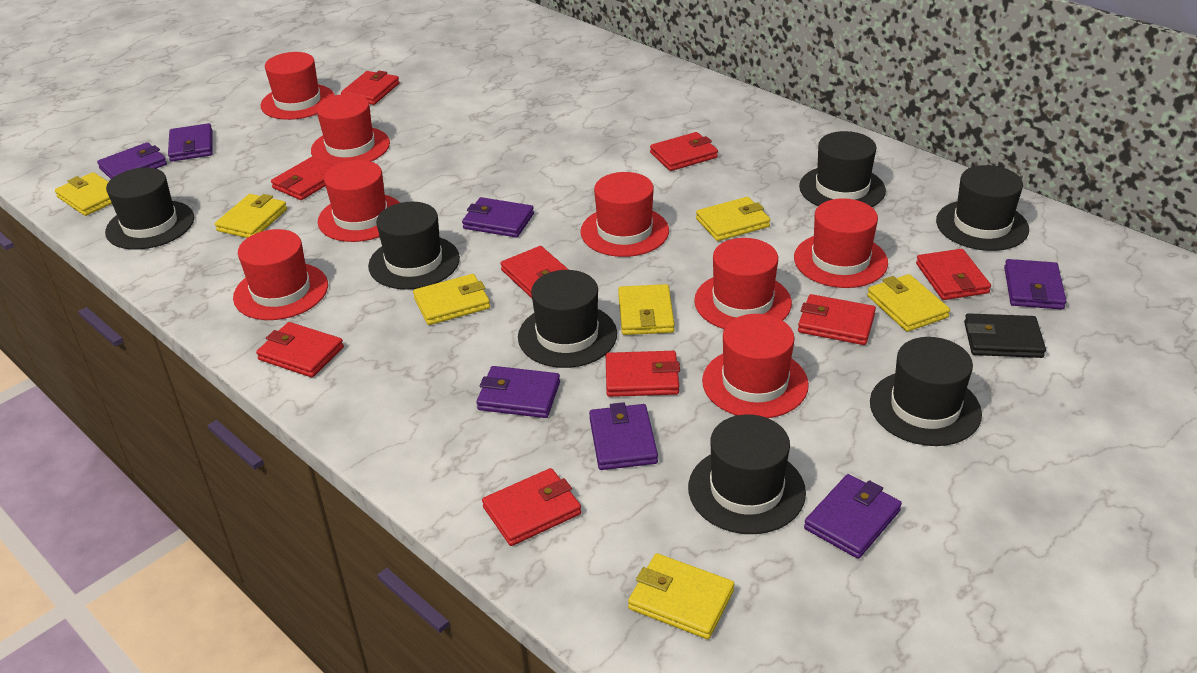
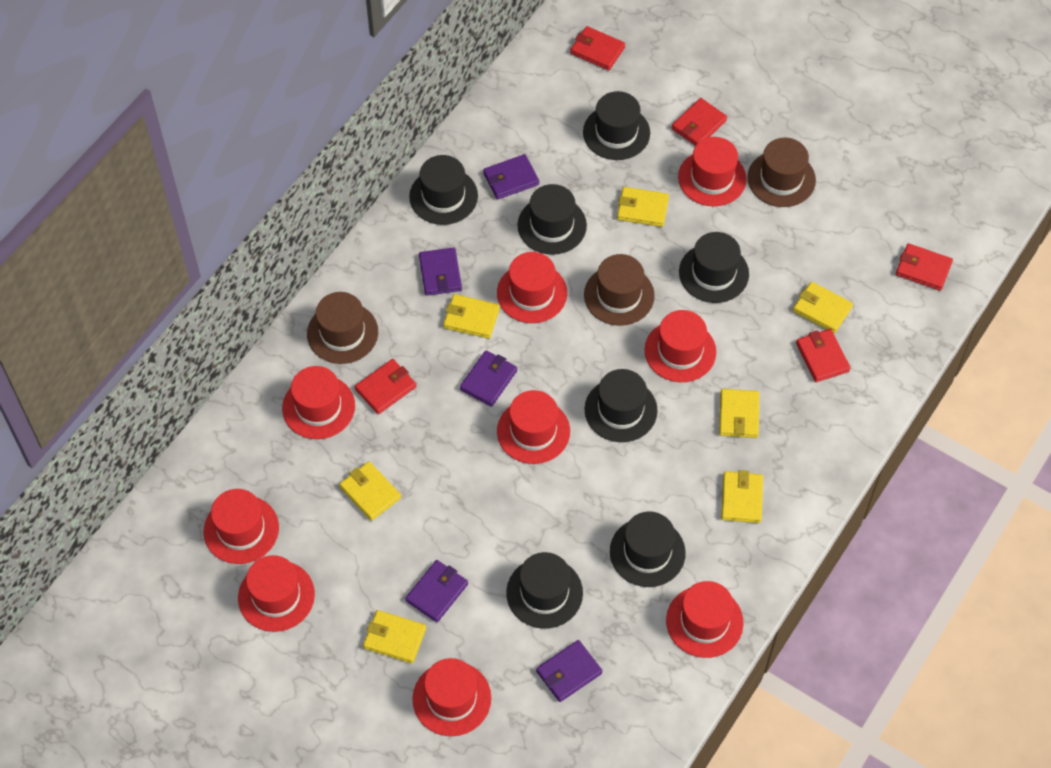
black wallet: [964,313,1046,358] = 1 -> none = 0
brown hat: none = 0 -> [307,292,378,364] [584,254,655,326] [747,138,816,207] = 3
purple wallet: [97,142,167,179] [168,123,212,162] [462,197,534,238] [477,366,560,418] [589,402,658,470] [804,474,902,559] [1004,259,1066,310] = 7 -> [405,560,468,622] [419,247,462,296] [460,351,517,407] [483,154,539,200] [536,640,602,702] = 5
red hat: [233,229,328,320] [261,52,335,120] [311,94,390,166] [318,160,400,242] [580,172,669,257] [694,238,792,329] [702,314,809,418] [794,198,888,288] = 8 -> [203,489,279,564] [238,555,315,632] [282,366,355,439] [412,658,491,736] [497,252,567,323] [497,390,570,464] [645,310,716,382] [666,581,744,658] [678,137,747,206] = 9
red wallet: [256,322,344,377] [271,157,334,200] [341,71,399,105] [482,468,581,546] [500,246,569,298] [606,351,680,397] [650,132,718,171] [798,294,876,345] [916,249,991,300] = 9 -> [355,359,416,414] [570,26,625,70] [672,98,727,146] [796,329,850,382] [896,243,953,291] = 5

